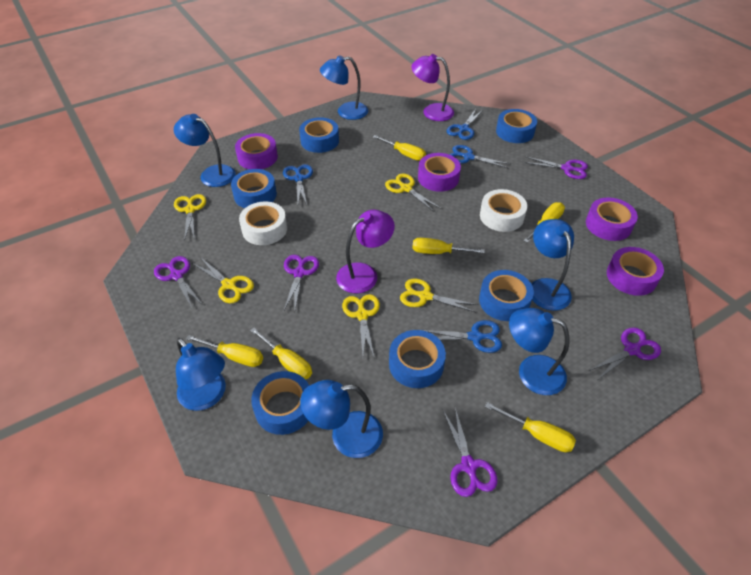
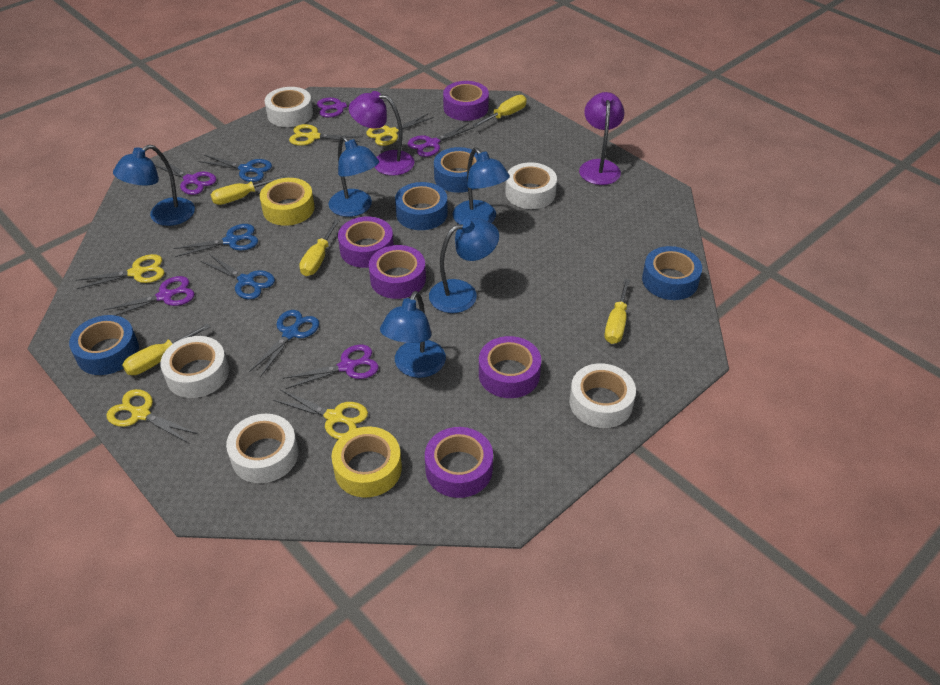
blue lamp: [174,114,236,187] [176,338,226,411] [300,380,383,458] [320,55,368,120] [509,308,569,395] [532,219,574,311] = 6 -> [113,145,195,226] [329,136,379,217] [380,291,446,378] [429,218,499,313] [452,148,510,225] = 5
blue tape: [231,169,277,208] [251,371,309,435] [299,117,339,153] [389,330,446,388] [479,270,534,321] [496,109,537,143] = 6 -> [69,315,139,375] [395,182,448,230] [434,147,477,193] [642,246,702,300] = 4
purple tape: [235,133,278,169] [418,153,461,192] [586,197,638,241] [607,247,664,296] = 4 -> [338,217,394,268] [369,245,426,299] [425,427,493,498] [443,81,489,121] [479,336,541,398] = 5
white tape: [239,202,287,245] [480,189,527,232] = 2 -> [160,336,229,398] [226,414,298,483] [265,87,313,127] [505,162,557,209] [569,363,636,428] = 5
yellow screwdriver: [186,335,263,367] [250,328,312,380] [373,135,426,161] [412,238,485,254] [485,402,576,452] [524,202,565,243] = 6 -> [122,323,210,375] [211,175,287,205] [299,219,340,276] [472,95,527,127] [605,279,630,344] = 5
yellow tape: none = 0 -> [260,178,315,226] [332,427,402,498] = 2

